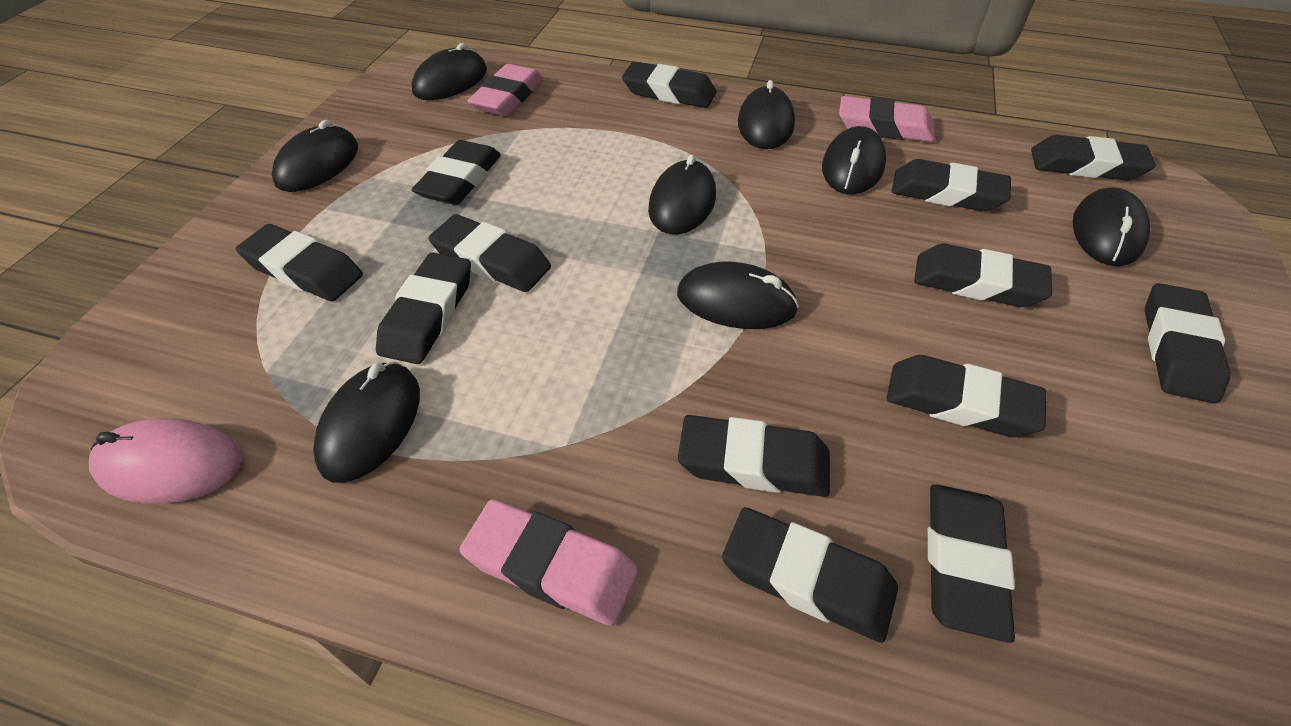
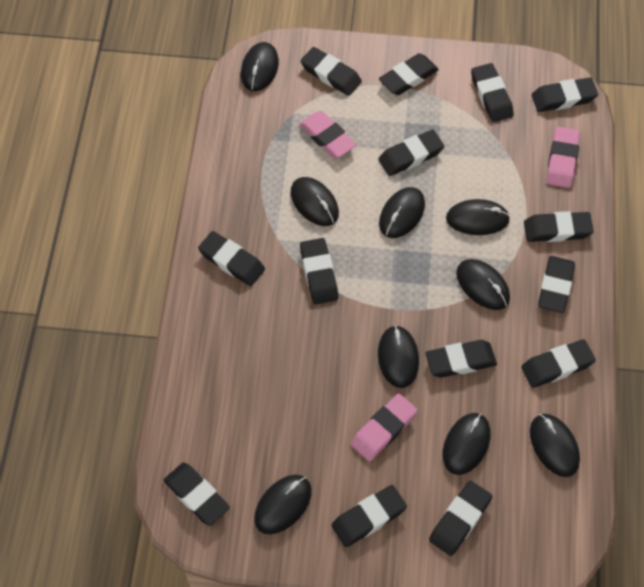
black eraser: [236,224,363,301] [376,253,471,364] [412,140,501,205] [428,214,551,292] [622,62,716,108] [678,415,830,497] [722,507,898,643] [887,355,1046,437] [892,159,1011,212] [914,244,1052,307] [928,484,1015,643] [1031,135,1156,181] [1145,283,1231,404] = 13 -> [164,463,230,526] [198,231,265,286] [300,47,362,96] [300,238,338,304] [331,485,407,547] [378,130,444,176] [379,53,439,95] [425,340,497,378] [429,481,492,556] [471,63,514,122] [521,339,596,388] [524,211,594,242] [532,77,598,112] [538,256,575,313] = 14
black mouse: [272,120,358,192] [313,362,420,483] [412,43,487,100] [648,155,716,235] [677,262,799,329] [738,80,795,149] [822,126,886,194] [1073,187,1150,266] = 8 -> [241,42,279,91] [254,475,312,534] [291,177,339,226] [378,325,419,388] [379,187,425,238] [443,413,491,475] [446,199,510,235] [456,259,510,310] [530,414,580,477] = 9
pink mouse: [89,418,242,504] = 1 -> none = 0

